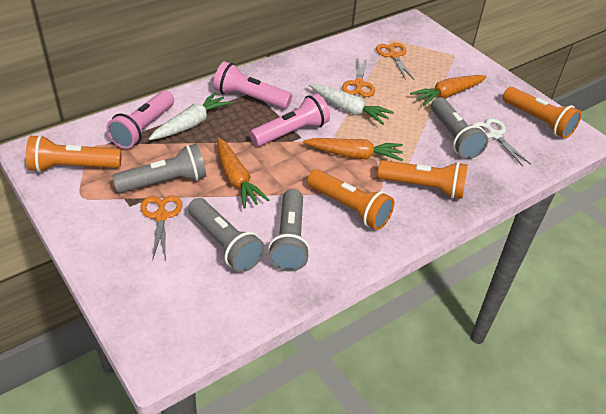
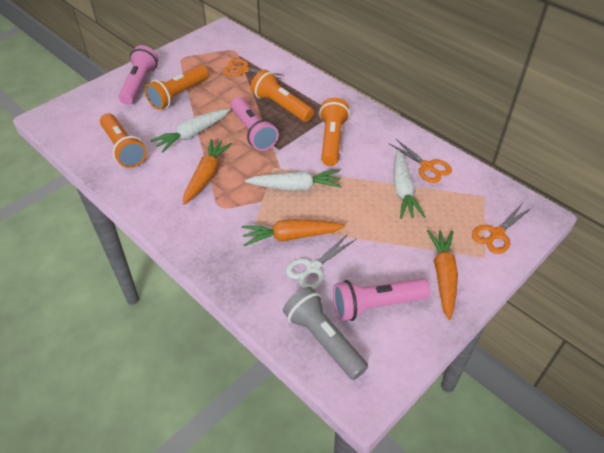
grey flashlight: [112,144,206,193] [188,198,265,272] [268,189,310,271] [431,97,488,159] = 4 -> [283,287,368,380] = 1
white carrot: [149,92,232,140] [309,84,394,125] = 2 -> [151,109,230,152] [245,170,342,191] [393,149,425,219] = 3

